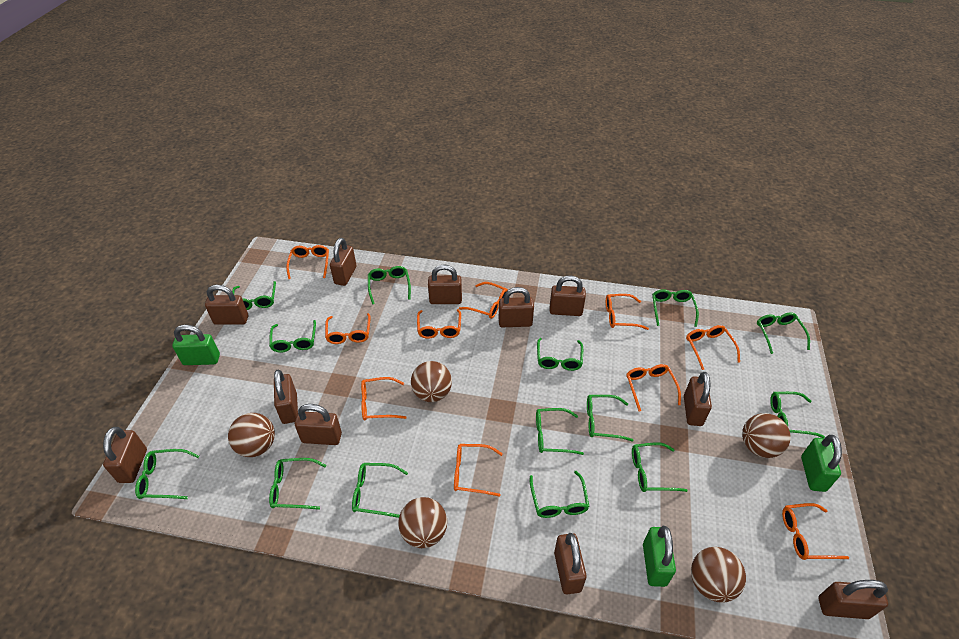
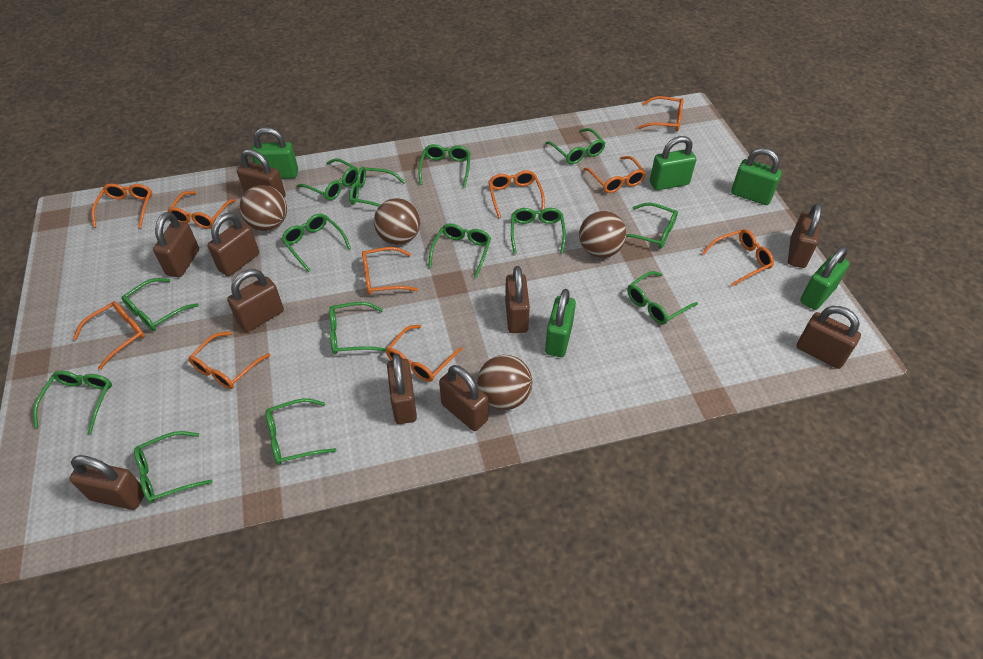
brown ball: [228,413,275,457] [398,497,447,548] [411,361,452,402] [691,547,746,603] [742,413,791,458] = 5 -> [239,185,287,231] [374,198,420,245] [477,355,532,410] [579,211,627,258] = 4
brown padlock: [103,427,147,483] [205,285,248,325] [274,369,298,424] [295,404,342,445] [330,238,357,286] [428,265,462,304] [499,287,534,327] [550,275,586,316] [554,533,587,594] [684,372,712,426] [818,580,888,619] = 11 -> [69,455,144,510] [153,212,199,277] [207,213,259,276] [227,269,284,332] [237,149,286,198] [387,354,417,424] [439,365,488,431] [505,266,530,333] [788,203,822,268] [797,306,861,369] = 10
green padlock: [172,325,220,365] [643,526,676,587] [801,435,842,492] = 3 -> [252,127,298,179] [545,289,576,357] [650,136,696,190] [731,148,782,205] [800,246,850,310] = 5

